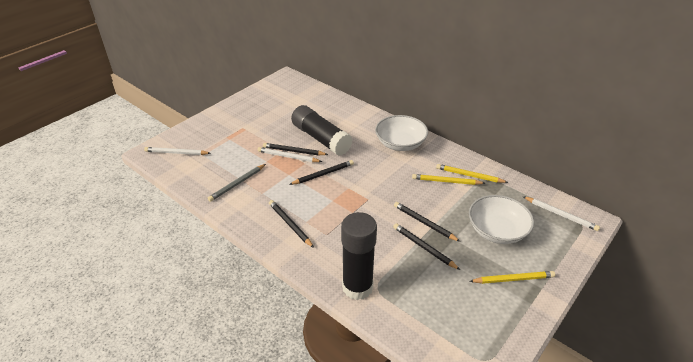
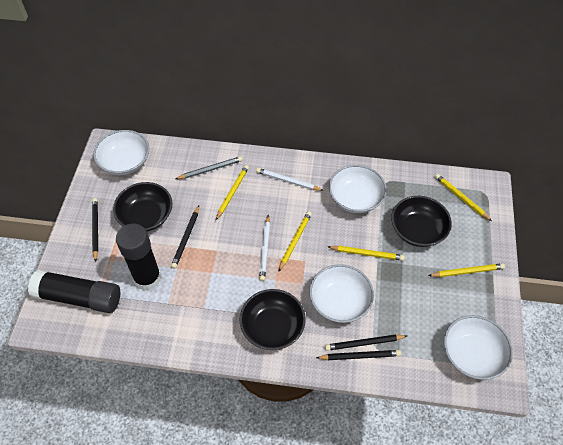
black bowl: none = 0 -> [113,182,173,231] [239,289,306,350] [391,196,452,247] = 3
black pencil: [263,143,328,155] [269,200,314,248] [289,160,354,185] [393,223,460,270] [394,202,461,242] = 5 -> [92,198,98,262] [171,206,199,269] [316,350,401,360] [325,334,407,351] = 4
white bowl: [375,115,428,151] [469,195,534,244] = 2 -> [93,130,149,175] [309,264,374,323] [329,165,387,213] [444,315,513,380] = 4
white pencil: [144,147,211,155] [258,147,322,162] [523,196,600,231] = 3 -> [256,168,324,191] [259,215,270,281] = 2
yellow pencil: [412,174,485,185] [436,164,508,183] [469,271,555,284] = 3 -> [216,165,249,220] [278,211,312,272] [328,246,405,261] [428,263,505,277] [435,174,492,221] = 5

